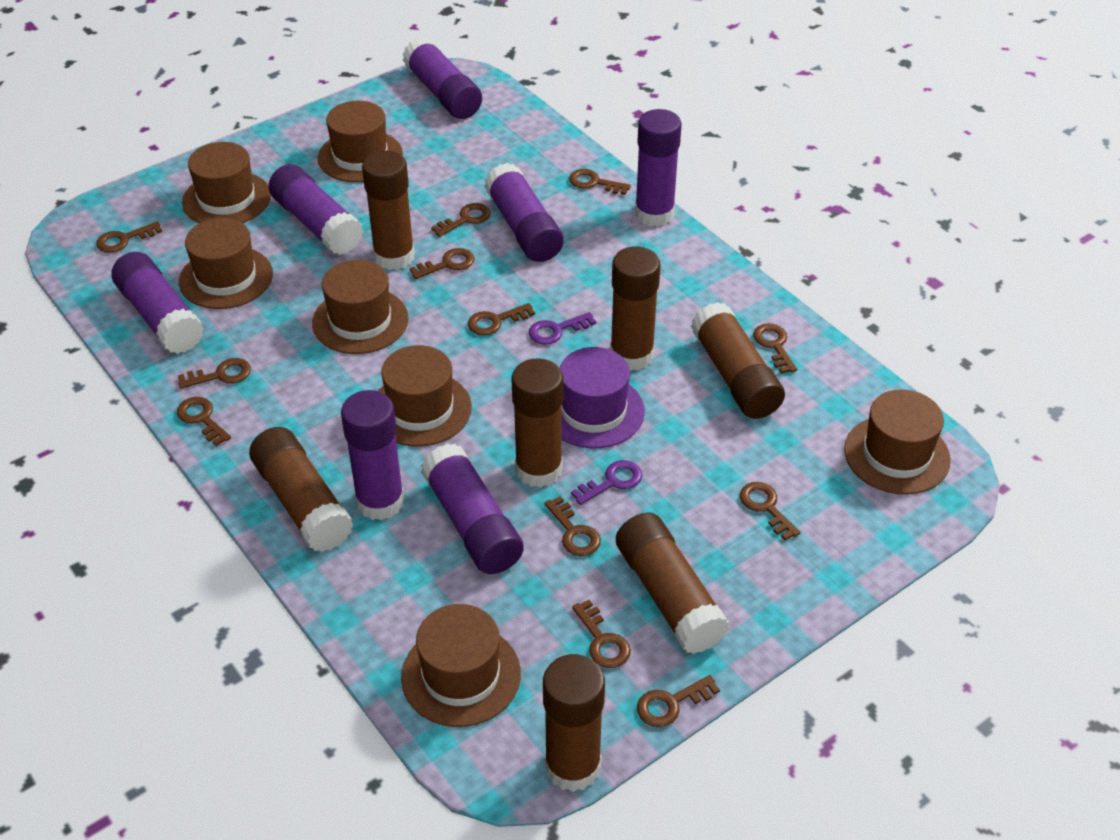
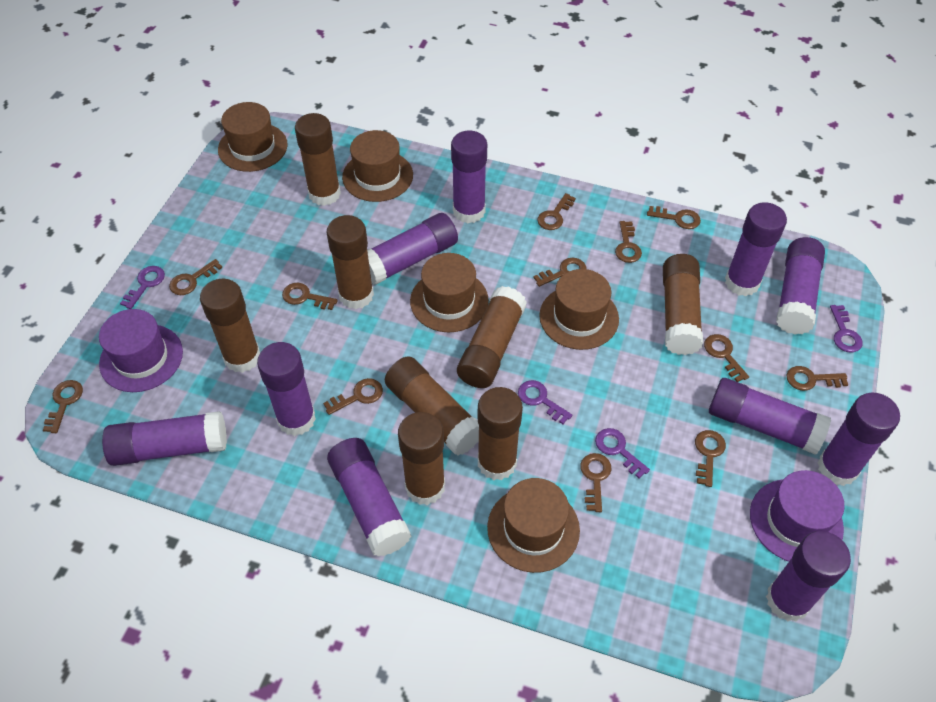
brown glue stick: [249,427,353,552] [362,150,415,270] [511,358,563,488] [543,654,605,792] [610,246,661,371] [616,513,729,654] [691,302,785,419] = 7 -> [200,279,260,373] [295,113,341,206] [327,215,374,309] [385,357,479,456] [398,412,445,505] [457,286,527,388] [477,387,523,480] [663,254,703,355] = 8
brown hat: [179,218,273,309] [182,142,271,223] [312,260,408,354] [318,101,403,182] [378,345,472,447] [401,604,521,727] [844,389,951,495] = 7 -> [218,102,288,172] [342,130,413,202] [410,253,489,332] [487,478,580,573] [539,269,619,350] = 5
purple glue stick: [111,252,204,354] [269,164,363,255] [341,390,405,520] [403,37,482,119] [421,444,524,574] [485,163,564,262] [635,109,682,227] = 7 -> [102,411,227,466] [257,342,316,436] [327,438,412,556] [367,213,458,285] [451,130,487,223] [709,378,831,455] [725,202,787,296] [766,531,851,621] [776,237,825,335] [818,393,900,486] = 10
purple hat: [560,347,645,448] = 1 -> [99,309,183,392] [750,470,845,562] = 2
purple key: [529,312,596,345] [571,460,643,505] = 2 -> [120,266,165,309] [518,380,572,424] [595,428,650,479] [830,305,863,353] = 4

